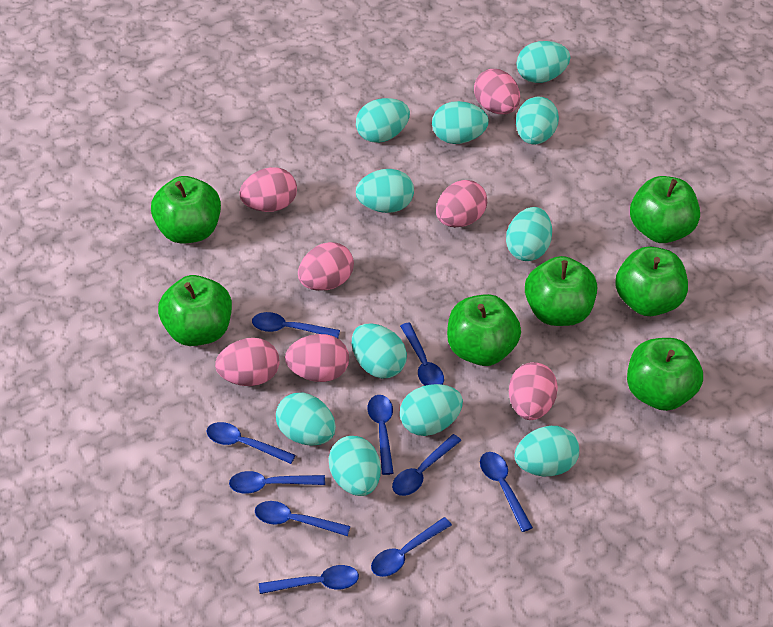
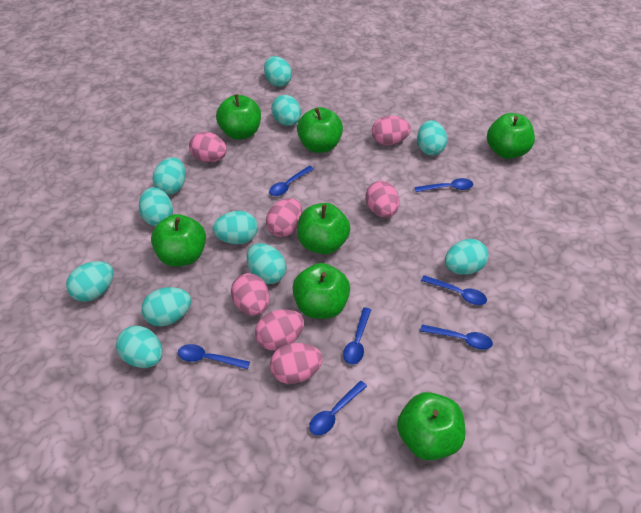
blue spoon: [206,422,296,464] [229,471,325,494] [252,312,340,338] [255,501,350,536] [259,565,359,594] [367,395,394,475] [371,517,452,577] [392,434,462,496] [400,323,444,386] [480,452,533,532] = 10 -> [178,344,250,369] [269,166,314,196] [309,381,367,436] [343,308,371,365] [415,178,473,192] [420,325,493,350] [421,275,487,305] = 7

